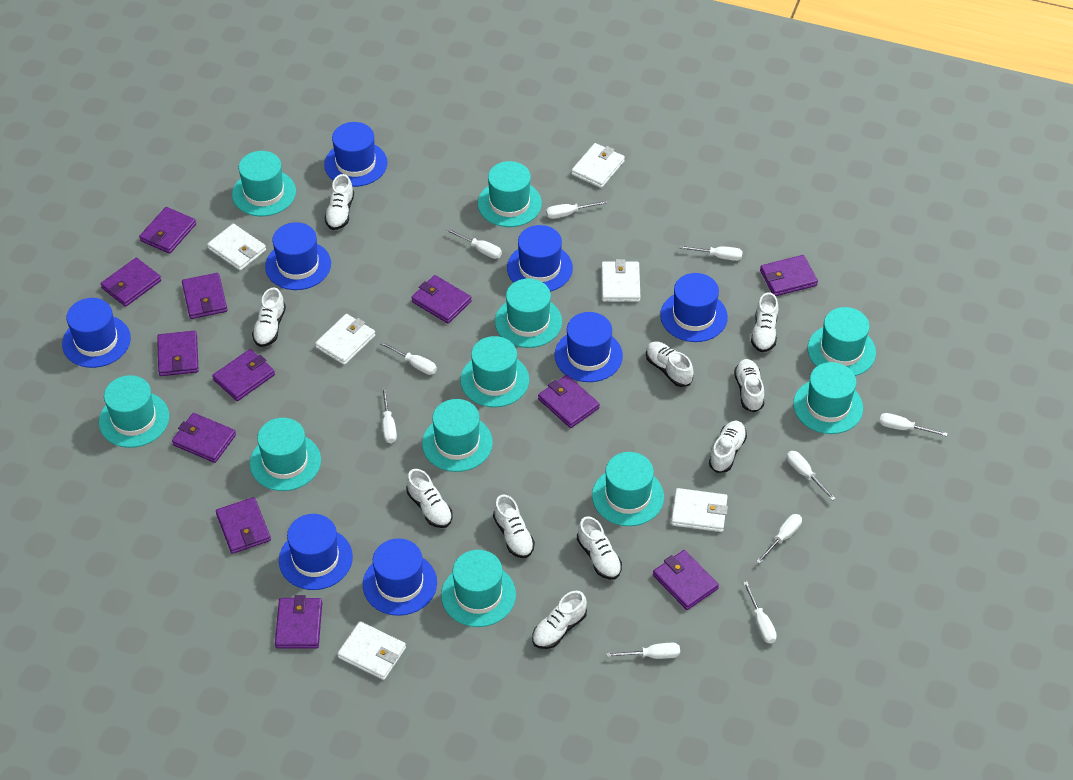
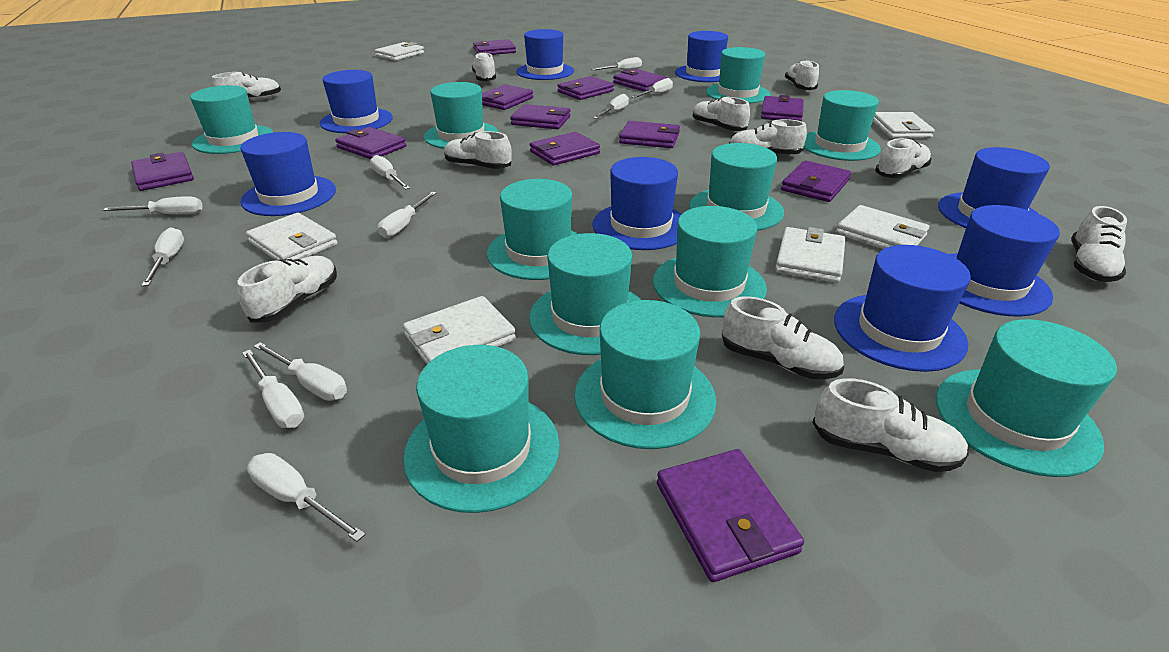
white shoe: [252,288,286,347] [324,174,354,230] [406,469,452,528] [493,494,535,558] [532,591,587,649] [577,516,622,580] [646,342,694,387] [709,421,747,473] [734,359,764,412] [751,292,778,352] = 10 -> [212,72,281,100] [237,256,337,323] [444,131,512,169] [472,52,496,81] [693,97,750,131] [722,296,844,379] [729,119,807,154] [785,60,819,90] [812,378,969,472] [875,138,931,178] [1072,206,1127,282] = 11

